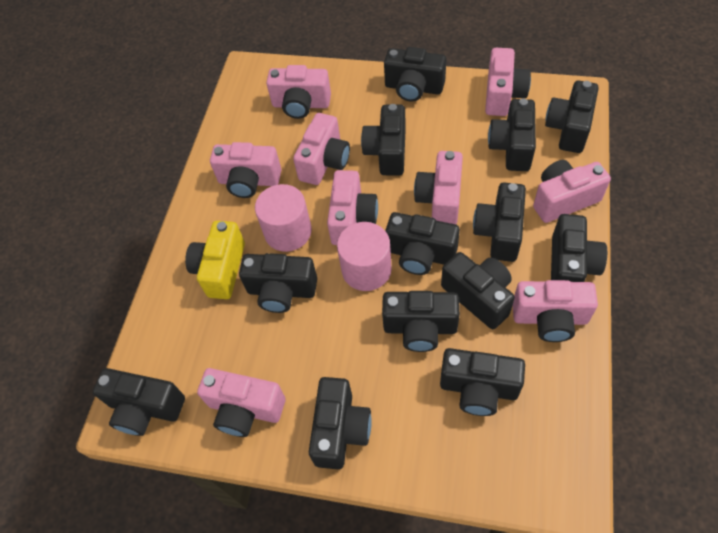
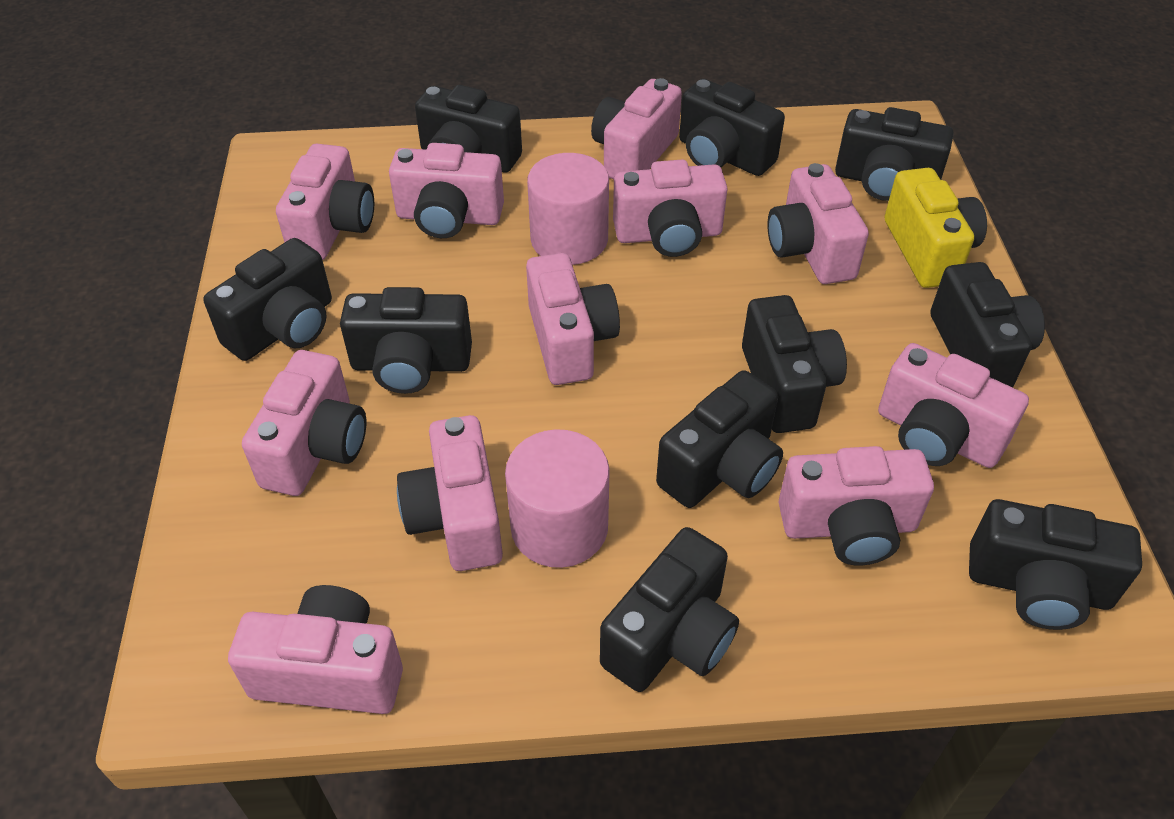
black camera: [93,368,185,436] [239,253,317,313] [309,377,372,469] [361,104,406,175] [382,291,460,352] [384,47,446,102] [386,212,460,275] [440,348,525,416] [441,252,515,329] [473,183,526,262] [488,98,536,171] [545,81,599,153] [551,214,607,282] = 13 -> [203,238,332,361] [340,287,472,394] [415,85,522,172] [600,527,739,692] [656,370,783,508] [679,79,785,176] [742,295,847,433] [835,107,953,201] [930,262,1045,387] [969,499,1142,630] = 10
pink camera: [197,368,286,437] [210,142,281,198] [266,65,331,119] [293,113,350,185] [327,170,378,245] [414,151,463,224] [485,48,531,116] [513,280,598,342] [533,160,611,223] = 9 -> [228,585,403,714] [242,350,366,496] [276,144,374,260] [389,143,504,238] [397,415,503,571] [526,253,620,385] [591,78,682,179] [613,160,728,257] [767,163,869,284] [778,446,934,566] [878,343,1029,468] = 11

